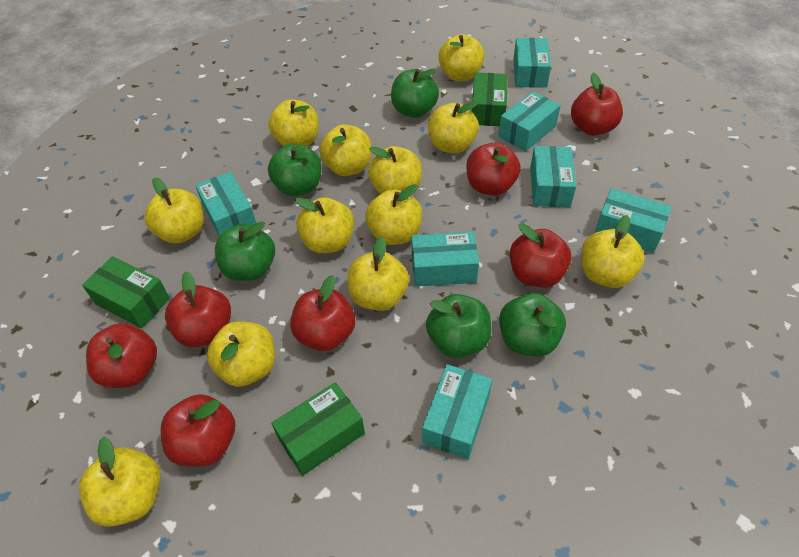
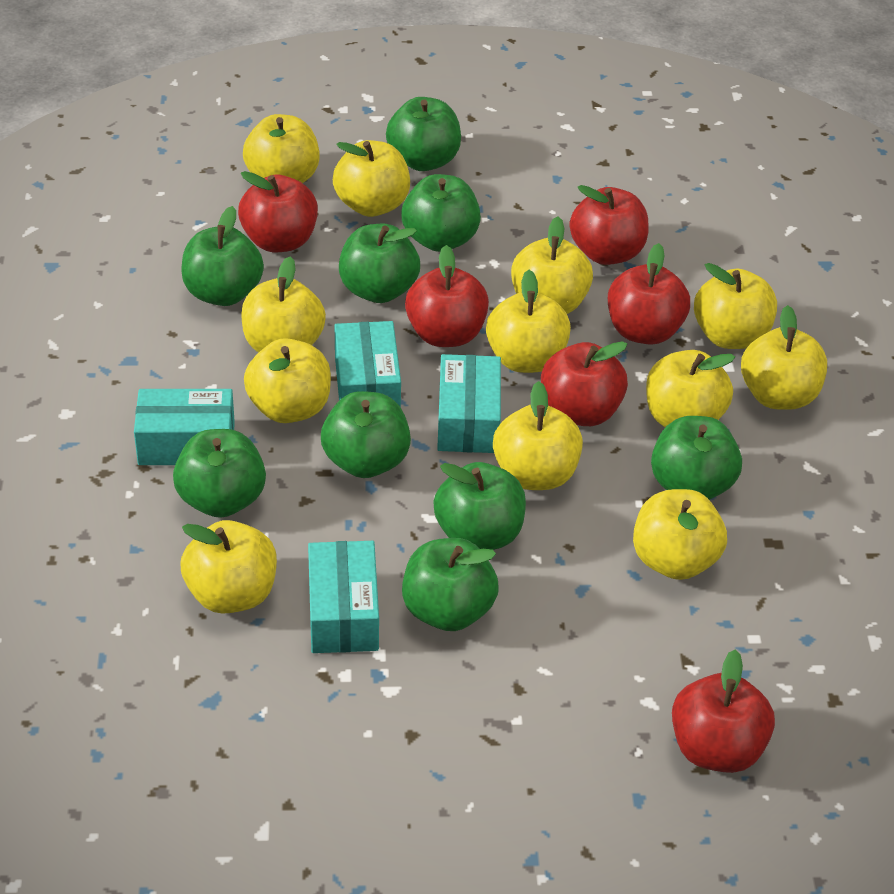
green apple: [215,221,275,281] [268,144,321,196] [391,68,439,118] [426,294,491,358] [499,293,566,357] = 5 -> [173,429,266,518] [181,206,264,306] [321,391,411,478] [339,224,420,303] [386,97,461,171] [401,174,481,252] [402,538,499,631] [434,462,526,550] [651,416,742,500] = 9
green box: [82,256,170,328] [272,382,365,476] [471,72,508,126] = 3 -> none = 0
red apple: [86,323,157,388] [161,394,235,467] [165,271,231,347] [290,275,355,351] [466,142,521,196] [510,223,572,288] [571,73,623,136] = 7 -> [238,171,318,252] [405,245,489,347] [541,341,628,426] [570,185,649,265] [608,243,690,345] [672,650,775,773] = 6
turquoise box: [195,172,256,236] [412,232,479,287] [422,364,492,459] [498,91,561,152] [513,38,551,88] [530,146,576,207] [595,188,671,253] = 7 -> [134,389,235,465] [308,541,379,653] [335,321,401,407] [437,354,501,453] = 4

